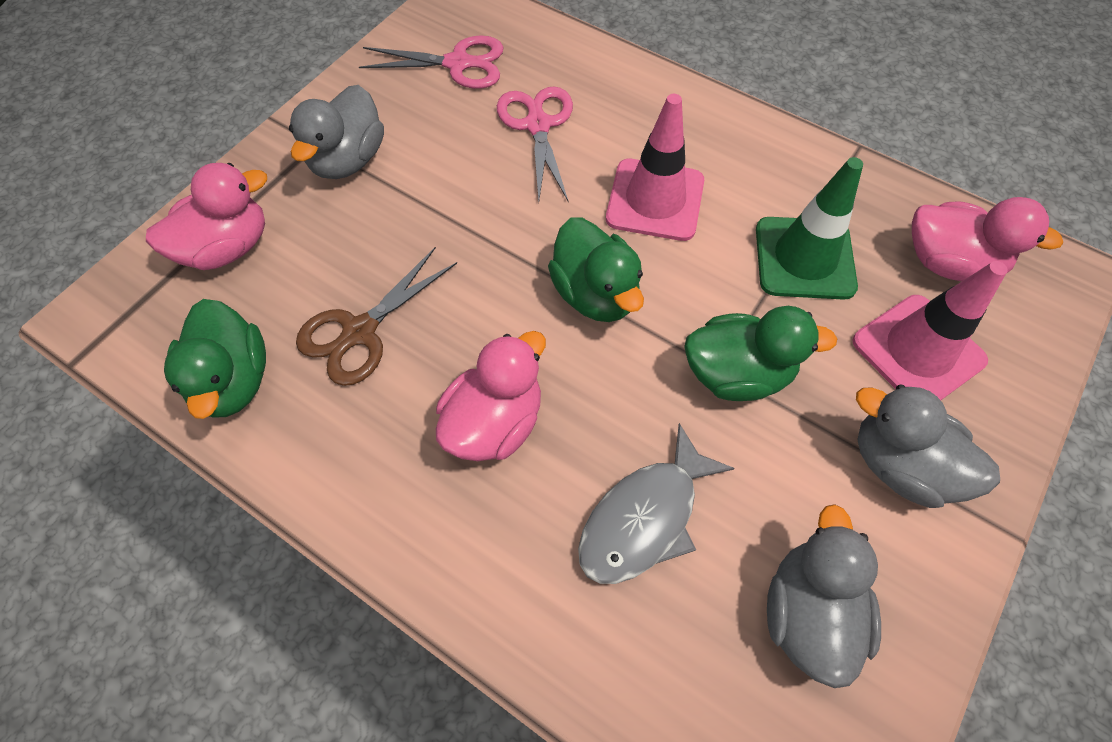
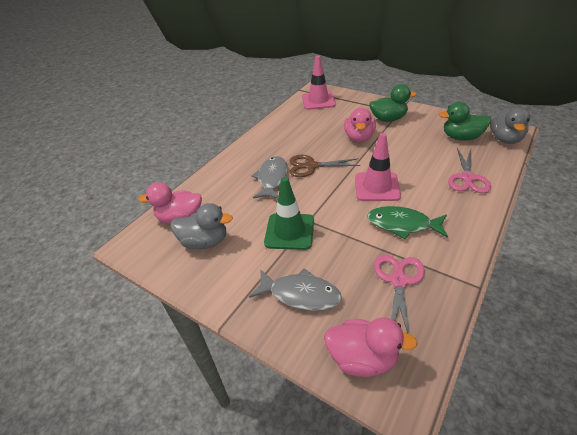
green duck: [164,299,266,419] [548,217,644,322] [684,306,837,401] = 3 -> [369,84,417,122] [439,102,491,141] = 2
green fish: none = 0 -> [367,206,448,239] = 1
grey duck: [289,85,384,179] [767,504,881,688] [856,385,1000,508] = 3 -> [171,203,233,249] [490,107,530,144] = 2
grey fish: [578,423,735,584] = 1 -> [249,268,342,311] [252,156,288,199] = 2

